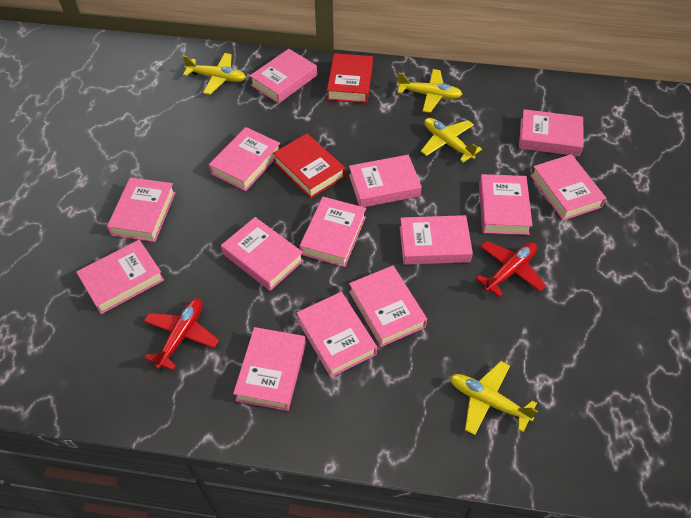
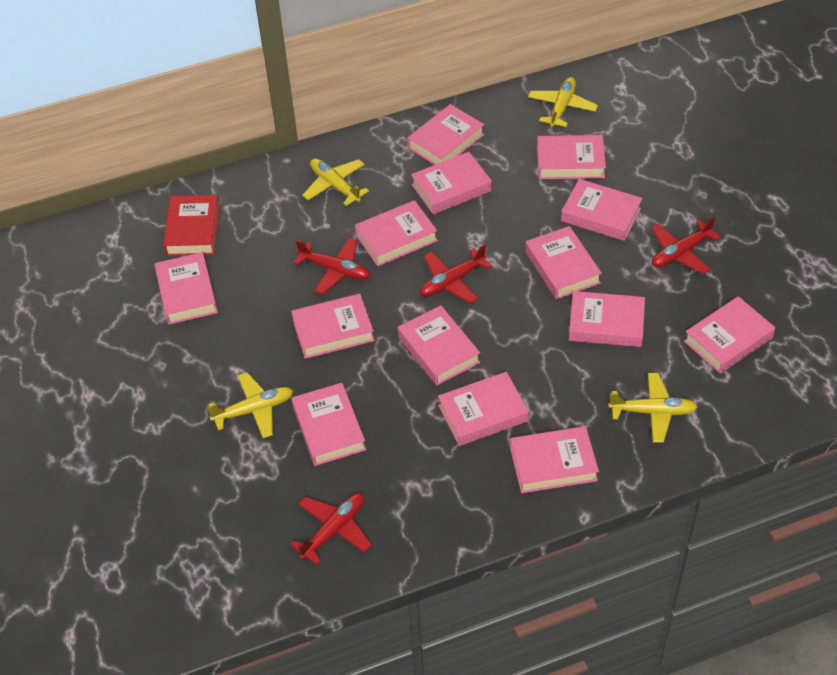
red book: [273,133,345,198] [327,53,373,103] = 2 -> [163,195,220,256] = 1
red plane: [144,298,219,371] [476,241,546,297] = 2 -> [290,493,372,565] [294,238,370,294] [420,244,492,303] [651,216,721,274] = 4

